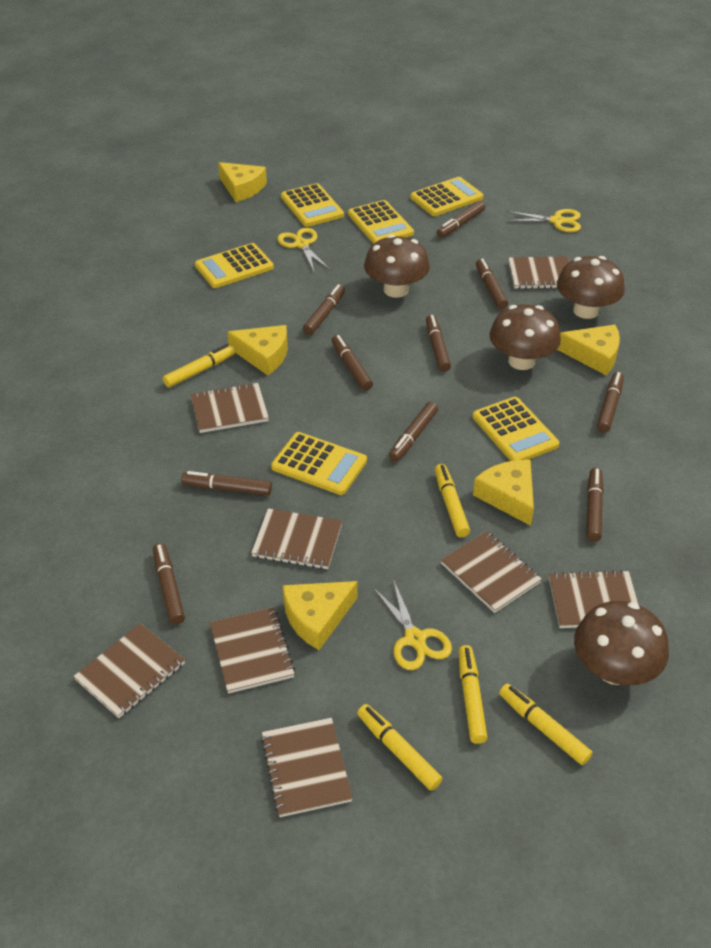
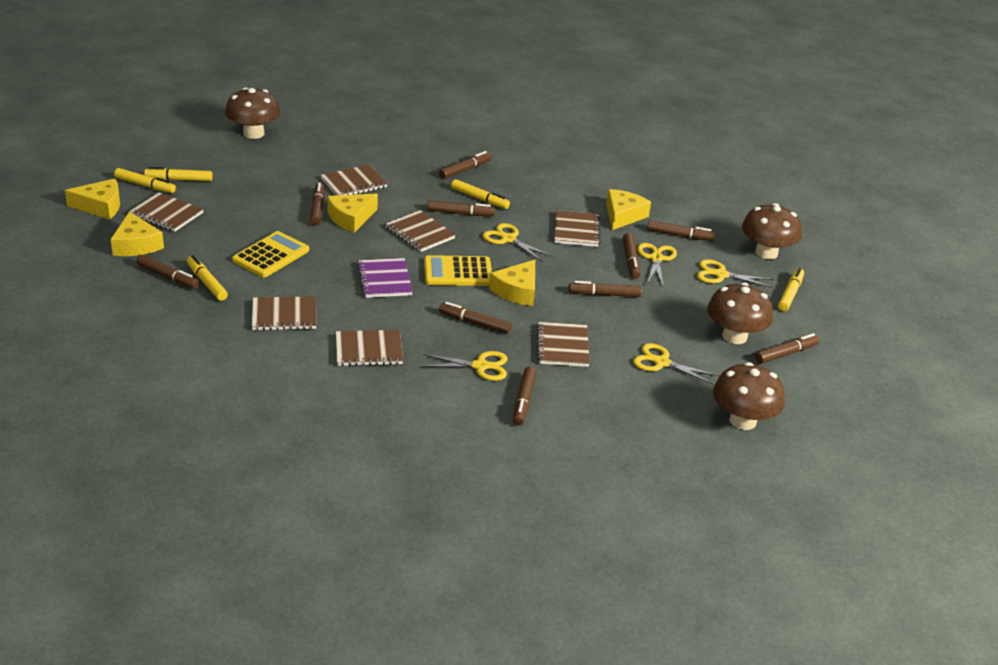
brown notebook: [74,623,185,718] [191,382,269,433] [210,607,295,694] [251,508,342,569] [261,718,353,817] [441,531,542,613] [508,256,569,289] [549,570,638,628] = 8 -> [129,192,204,232] [252,296,317,331] [321,165,388,195] [336,330,403,366] [386,210,456,252] [537,322,590,367] [554,210,600,247] = 7
purple notebook: none = 0 -> [357,258,413,298] = 1
yellow calculator: [195,243,274,288] [271,432,367,495] [281,183,344,227] [348,200,414,244] [410,177,483,216] [473,397,559,461] = 6 -> [232,231,309,278] [424,255,492,286] = 2
yellow scissors: [277,228,330,272] [373,579,452,670] [506,209,581,232] = 3 -> [422,351,508,381] [483,223,553,261] [633,343,719,385] [637,243,677,286] [697,260,774,288] = 5

